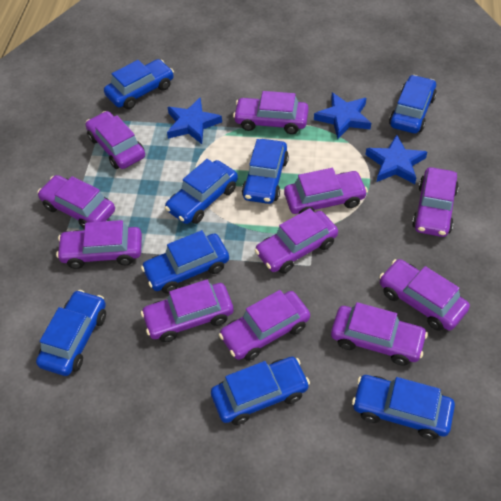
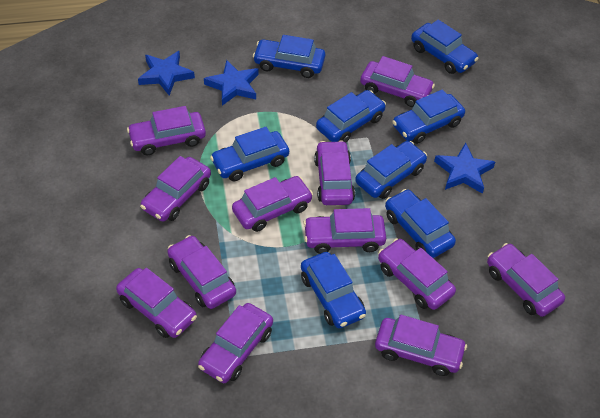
purple car: [37,175,115,229] [56,220,142,269] [85,111,145,169] [141,280,234,342] [219,290,310,361] [233,91,309,134] [255,208,338,274] [284,168,368,214] [331,302,428,366] [379,259,470,331] [412,167,459,237] = 11 -> [116,268,197,338] [127,106,206,155] [140,156,211,221] [167,235,236,309] [198,303,273,383] [232,176,313,232] [303,208,386,254] [314,141,355,205] [360,56,435,107] [375,315,467,376] [378,238,456,310] [487,243,565,317] = 12

